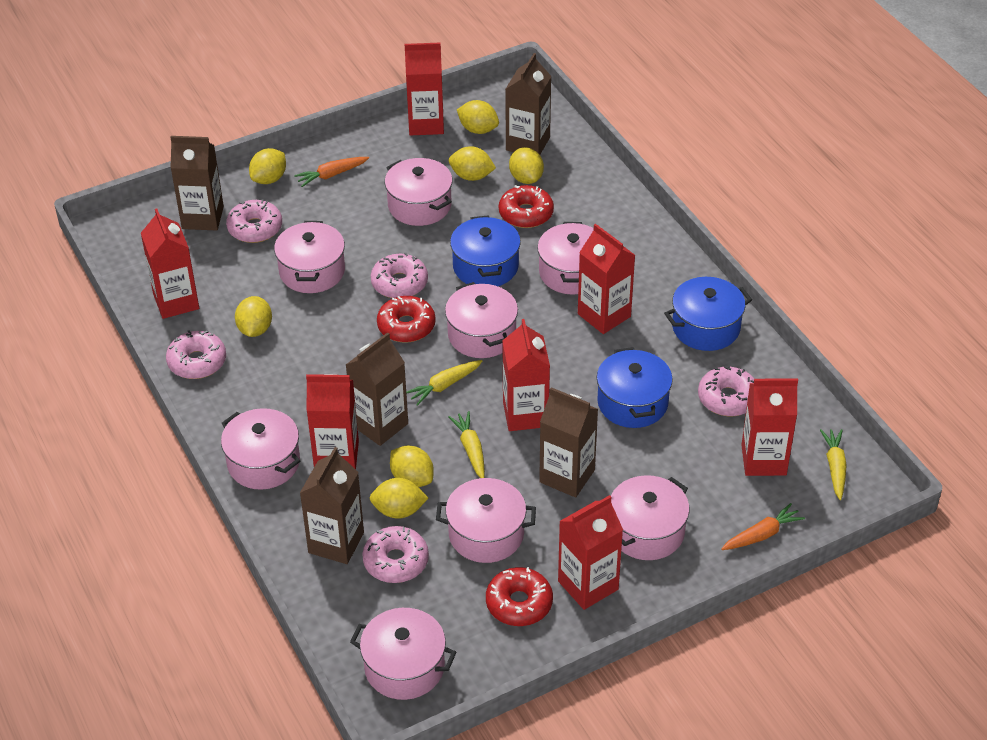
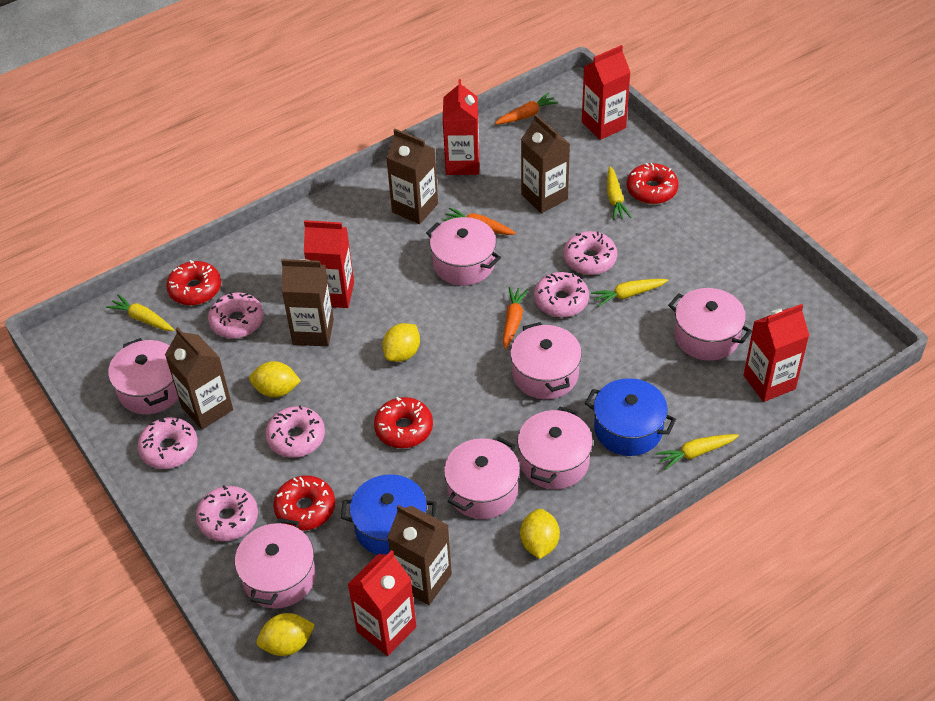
blue pot: [450,215,521,286] [597,347,673,428] [664,277,752,351] = 3 -> [341,474,437,555] [585,378,676,456] = 2
orange carrot: [294,157,369,187] [721,503,805,550] = 2 -> [442,207,516,235] [495,93,559,124] [503,287,528,349] = 3
pink donut: [166,330,226,379] [226,199,282,243] [362,526,429,583] [371,253,428,298] [698,366,754,416] = 5 -> [137,417,198,469] [196,485,258,541] [208,292,264,338] [265,406,325,458] [534,272,589,317] [563,231,617,275] = 6
pink pot: [221,408,300,490] [274,221,345,293] [350,608,456,700] [385,158,453,226] [436,478,536,563] [445,282,518,358] [537,222,594,295] [611,475,689,560] = 8 -> [108,338,178,414] [235,518,316,608] [426,217,501,286] [444,437,520,519] [510,322,582,399] [518,407,593,489] [668,288,752,361] = 7
red carton: [141,208,199,319] [306,374,359,469] [405,43,444,136] [502,319,550,431] [558,495,623,610] [578,224,635,334] [741,378,798,476] = 7 -> [304,220,354,308] [347,550,416,656] [443,79,479,175] [582,45,631,140] [744,304,810,402] = 5
red donut: [377,296,436,343] [486,567,553,626] [499,185,554,228] = 3 -> [166,260,221,306] [273,476,335,531] [374,397,433,448] [627,163,679,204] = 4
yellow carrot: [406,360,483,406] [448,411,485,478] [820,429,847,500] = 3 -> [106,294,174,331] [591,279,668,307] [607,166,632,220] [656,434,739,470] = 4
yellow lemon: [235,296,272,337] [249,148,286,184] [370,478,428,519] [390,446,434,487] [449,146,496,181] [457,100,499,134] [509,147,544,184] = 7 -> [249,361,301,398] [257,613,315,656] [382,323,420,362] [520,509,560,559] = 4

